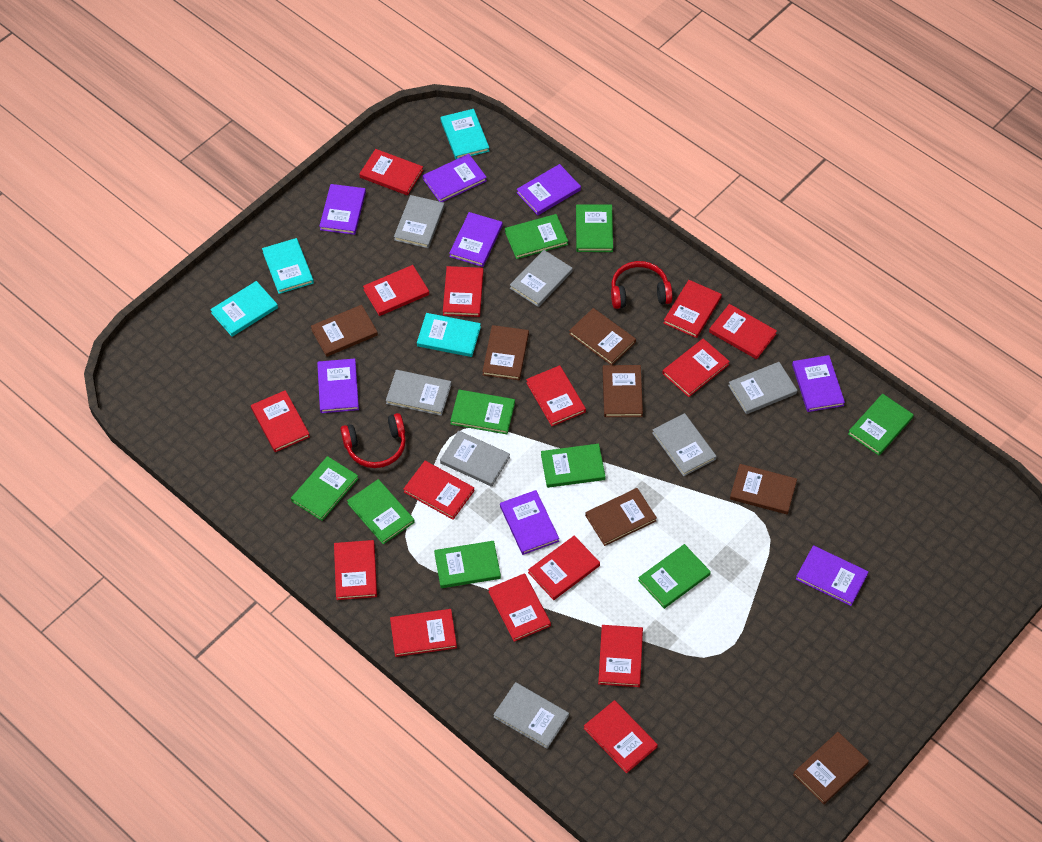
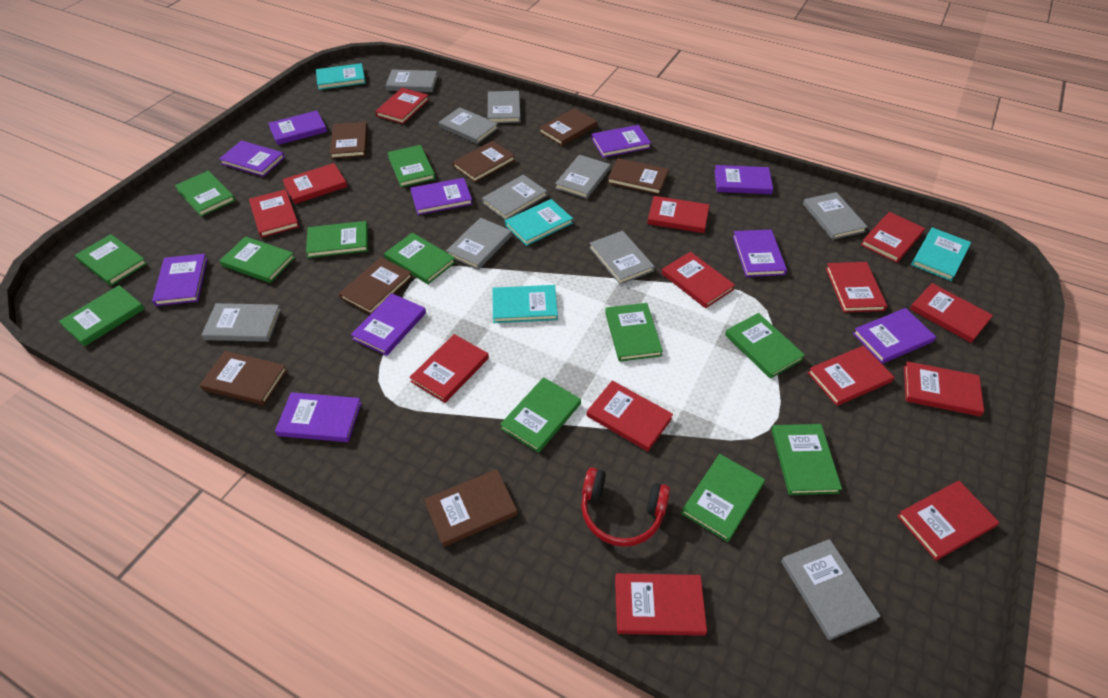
green book: [291,456,359,521] [347,479,415,544] [434,541,501,588] [450,390,515,434] [505,214,568,259] [541,444,606,488] [576,204,613,252] [638,544,711,609] [848,394,914,455] = 9 -> [59,285,145,347] [75,234,147,286] [175,171,235,217] [219,236,295,283] [306,221,368,258] [384,233,456,284] [387,145,435,187] [500,377,581,453] [605,303,663,362] [681,454,765,542] [725,313,805,379] [772,424,842,495] = 12
grey book: [386,370,451,416] [394,195,445,248] [440,431,510,487] [493,682,569,749] [510,250,573,307] [652,413,717,476] [728,362,797,414] = 7 -> [201,303,281,342] [385,69,438,92] [439,107,498,144] [446,218,512,270] [482,175,547,220] [488,91,521,123] [555,155,610,199] [589,231,655,285] [781,539,881,640] [803,192,868,240] = 10
purple book: [317,358,359,413] [319,184,366,235] [423,154,487,202] [449,212,503,267] [500,490,559,555] [517,164,581,215] [792,355,845,412] [796,545,868,606] = 8 -> [152,254,208,306] [219,140,285,177] [268,110,327,145] [275,392,362,442] [351,293,426,356] [411,178,472,215] [591,125,651,158] [714,165,773,194] [733,230,787,277] [853,308,936,364] = 10
red book: [251,390,310,452] [334,540,377,600] [359,149,423,195] [363,265,429,316] [390,609,457,657] [404,461,474,520] [443,266,484,317] [488,573,551,642] [526,365,586,426] [528,536,600,600] [584,700,658,773] [598,625,643,687] [662,338,730,397] [664,280,722,338] [709,304,777,359] = 15 -> [249,189,299,238] [282,163,348,204] [375,88,429,124] [409,334,489,403] [586,381,673,451] [615,573,707,636] [647,196,709,233] [661,252,735,308] [808,345,894,406] [826,262,887,313] [861,212,925,263] [897,480,1000,560] [904,361,984,416] [910,283,993,343] = 14
red headphones: [340,413,406,468] [611,261,673,309] = 2 -> [581,467,670,547] = 1

